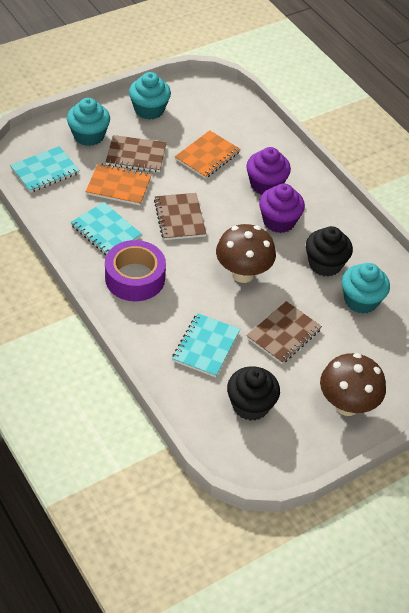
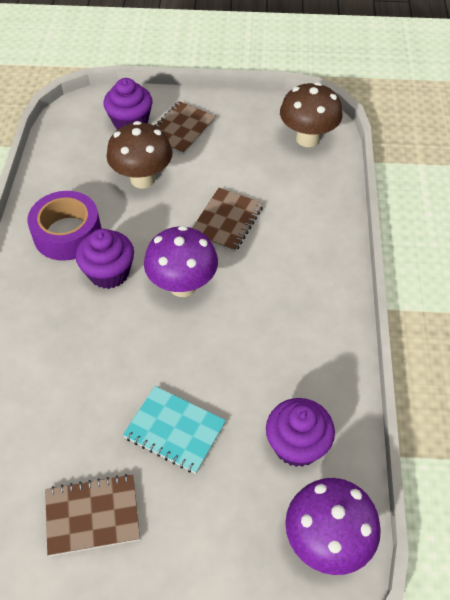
black cupcake: [227,366,280,421] [306,226,353,277] = 2 -> none = 0
orange notebook: [86,164,151,205] [175,130,240,179] = 2 -> none = 0
purple cupcake: [246,147,291,195] [259,183,305,233] = 2 -> [76,229,134,289] [104,78,153,130] [266,398,335,467] = 3
purple mushroom: none = 0 -> [144,226,218,297] [285,478,381,575] = 2
turquoise cupcake: [67,98,110,146] [129,72,171,120] [342,263,390,313] = 3 -> none = 0
turquoise notebook: [10,146,80,193] [71,202,142,255] [172,313,240,377] = 3 -> [123,386,226,474] = 1

